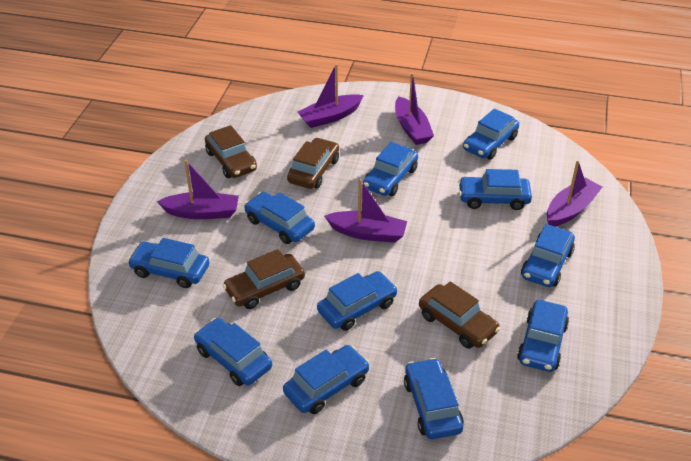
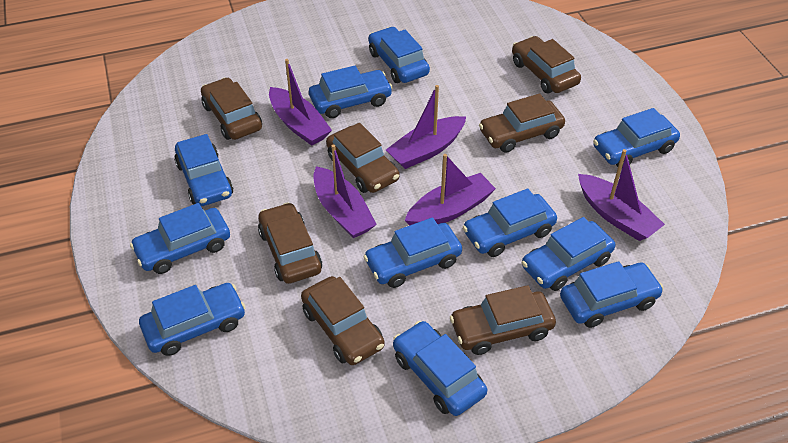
brown car: [205,125,257,178] [223,249,305,309] [287,138,339,189] [419,282,500,349] = 4 -> [201,78,262,140] [258,202,322,284] [301,276,385,365] [326,123,399,193] [450,285,556,355] [479,94,565,153] [512,36,581,93] = 7

